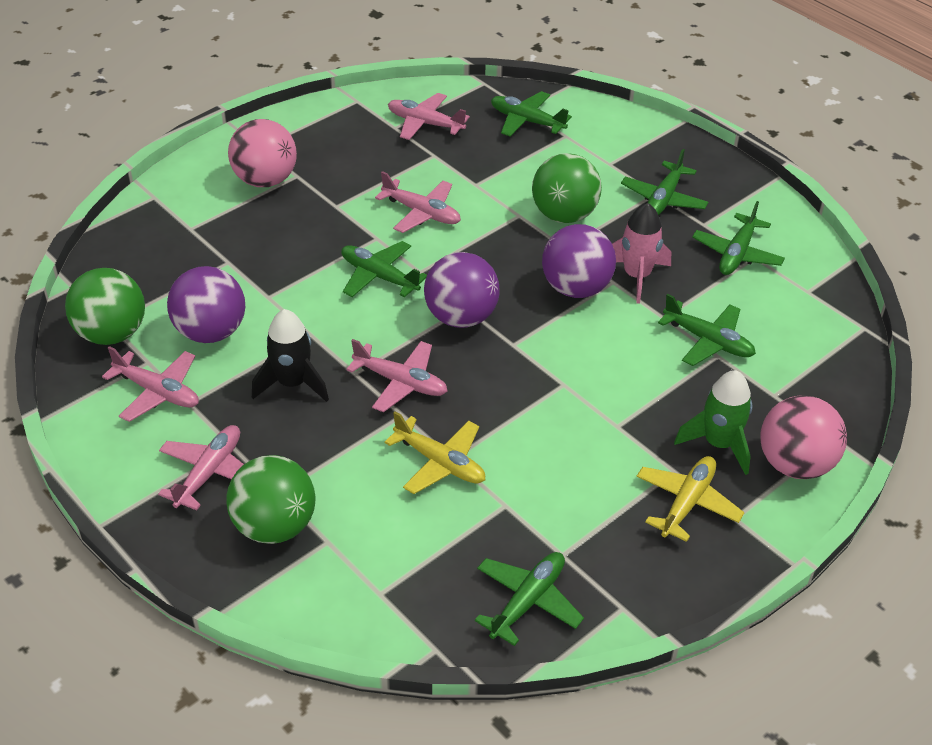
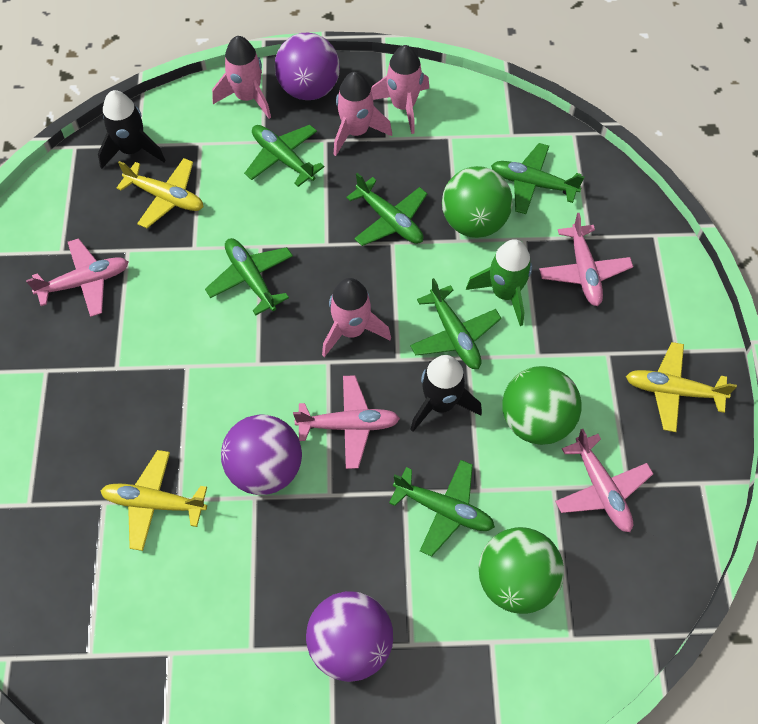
black rocket: [252,309,329,402] = 1 -> [98,90,166,169] [410,355,482,432] = 2
pink ball: [228,119,297,187] [760,396,847,479] = 2 -> none = 0
pink plane: [102,346,199,422] [158,425,244,511] [346,339,448,412] [375,171,461,233] [388,93,470,140] = 5 -> [26,238,128,317] [293,375,400,469] [539,213,633,306] [555,429,653,532] = 4
pink rocket: [612,203,671,304] = 1 -> [212,36,271,119] [322,278,391,357] [334,71,392,156] [371,45,429,134] = 4
yellow plane: [385,411,485,494] [636,456,745,542] = 2 -> [101,450,207,551] [117,158,203,228] [626,342,737,432] = 3

